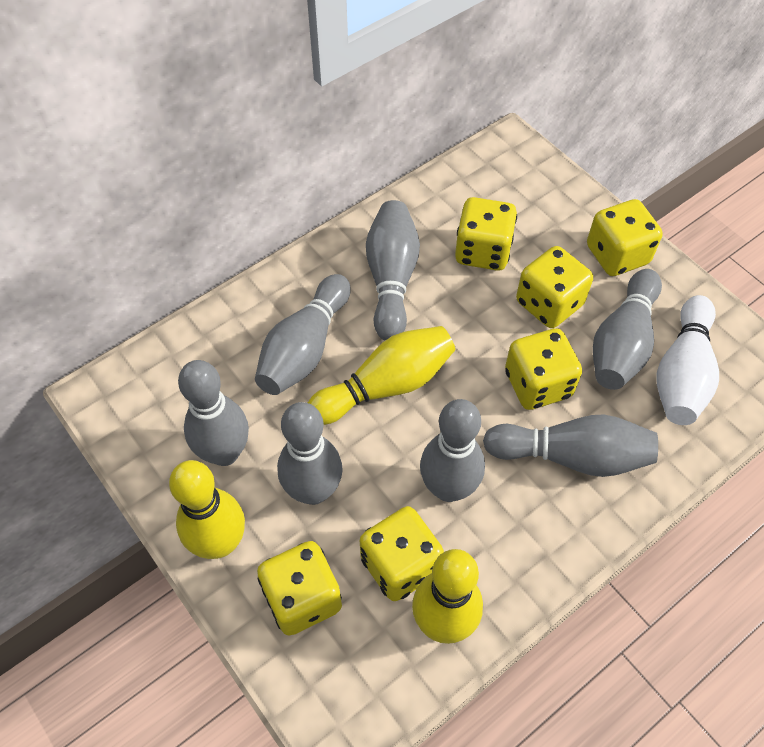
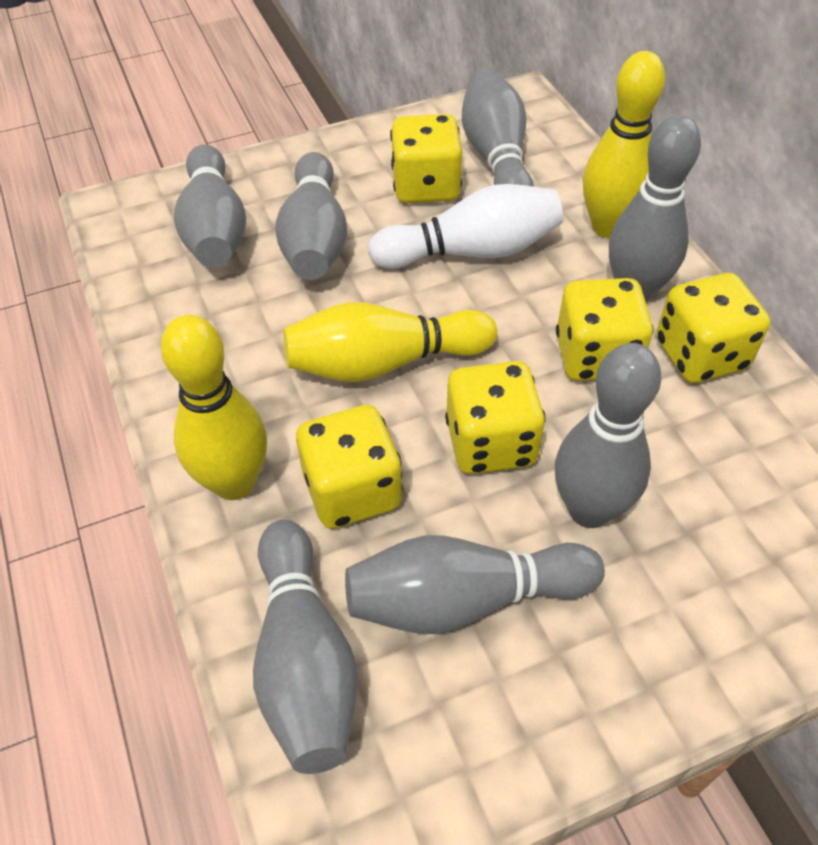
yellow dice: [257,541,342,635] [360,506,444,601] [455,197,517,271] [505,328,582,410] [516,246,593,328] [587,199,663,276] = 6 -> [296,405,403,529] [390,114,462,203] [445,361,546,474] [556,278,653,381] [656,273,770,383] = 5

